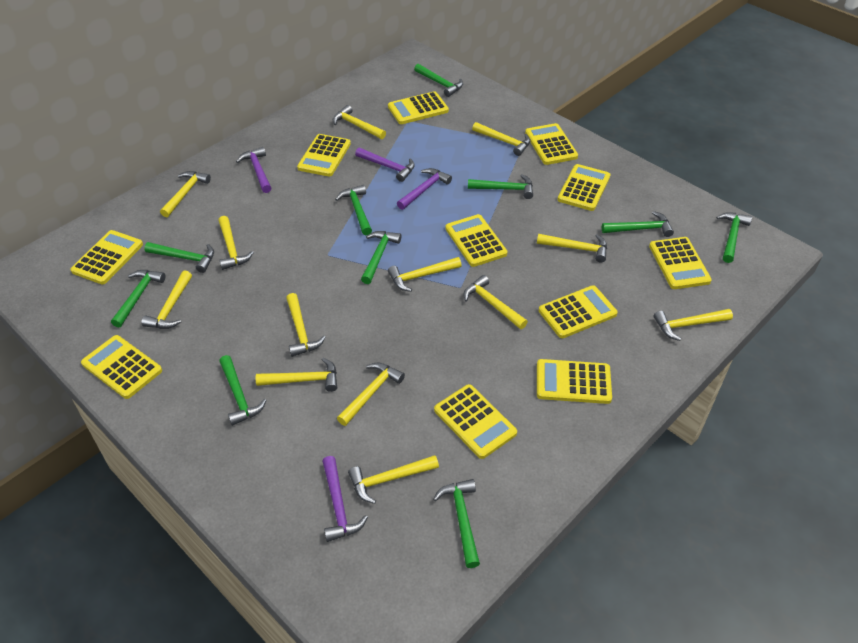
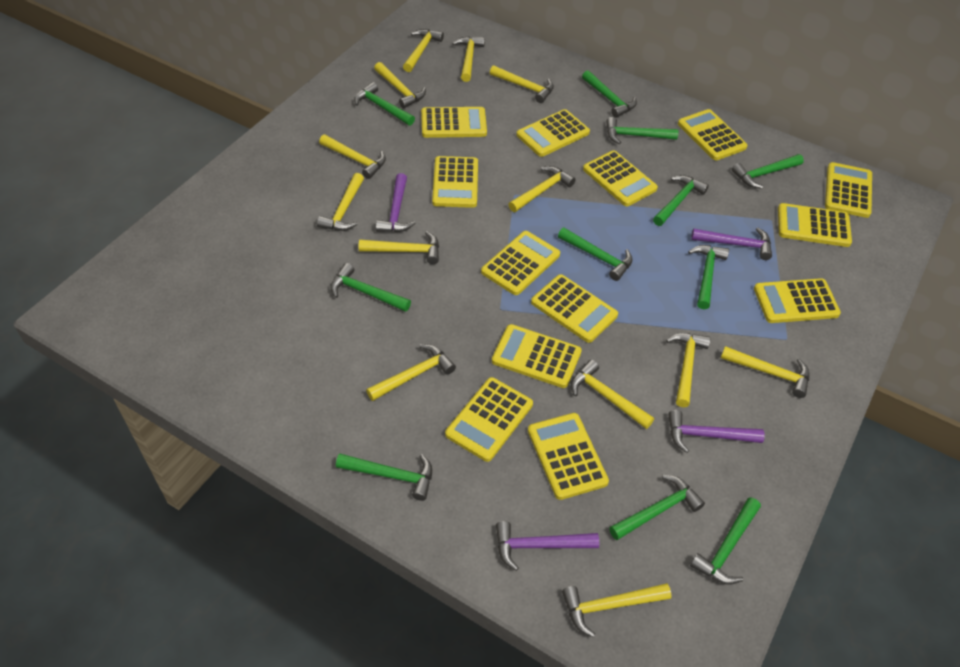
green hammer: [111,270,166,327] [144,242,214,273] [219,355,267,426] [335,185,372,235] [361,231,401,284] [414,64,463,97] [433,479,480,568] [468,174,533,199] [602,211,674,237] [716,212,752,263] = 10 -> [331,263,411,312] [336,454,432,501] [354,82,415,126] [558,228,633,281] [582,70,637,118] [606,117,679,144] [609,475,705,540] [653,175,709,226] [688,245,729,309] [690,497,761,585] [732,154,804,189] = 11
yellow calculator: [70,230,143,284] [81,335,162,399] [297,134,351,177] [388,91,449,124] [434,384,517,459] [445,214,507,267] [525,123,578,165] [537,359,612,404] [539,285,618,338] [558,164,610,211] [649,237,712,289] = 11 -> [421,107,487,138] [432,156,478,208] [445,377,533,462] [481,231,560,295] [492,324,582,388] [517,109,590,157] [528,413,609,500] [531,274,618,343] [583,150,658,206] [678,109,748,160] [754,278,841,323] [778,203,852,247] [825,162,872,218] = 13

